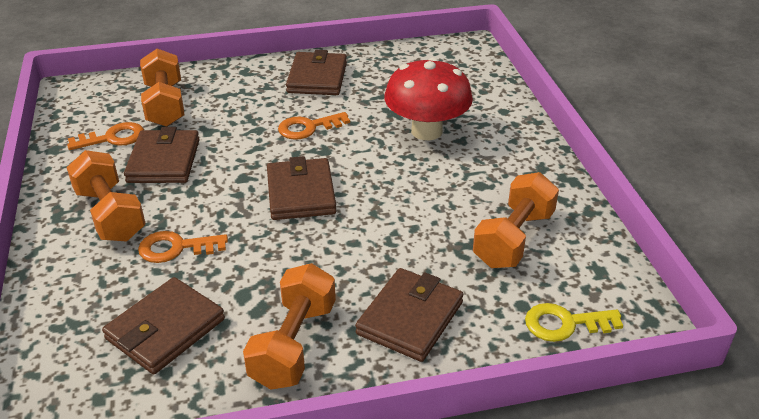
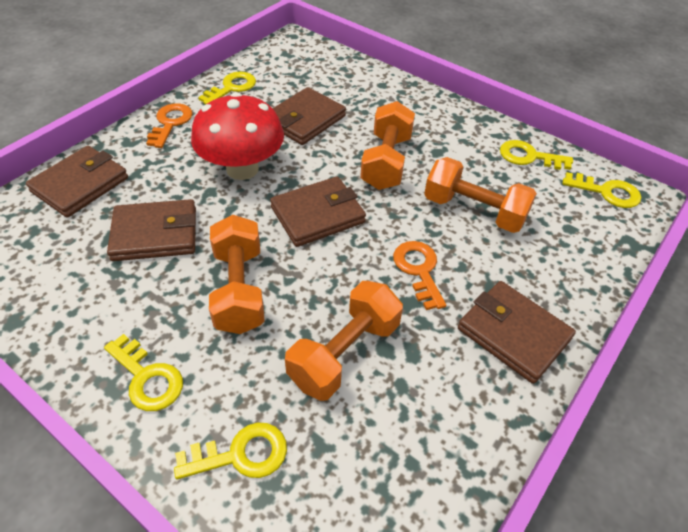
orange key: [67,122,144,150] [138,231,228,263] [278,112,350,140] = 3 -> [146,103,193,148] [393,241,446,310] = 2
yellow key: [525,303,623,342] = 1 -> [104,334,183,411] [174,423,287,479] [198,72,256,105] [500,140,573,170] [563,172,641,208] = 5

